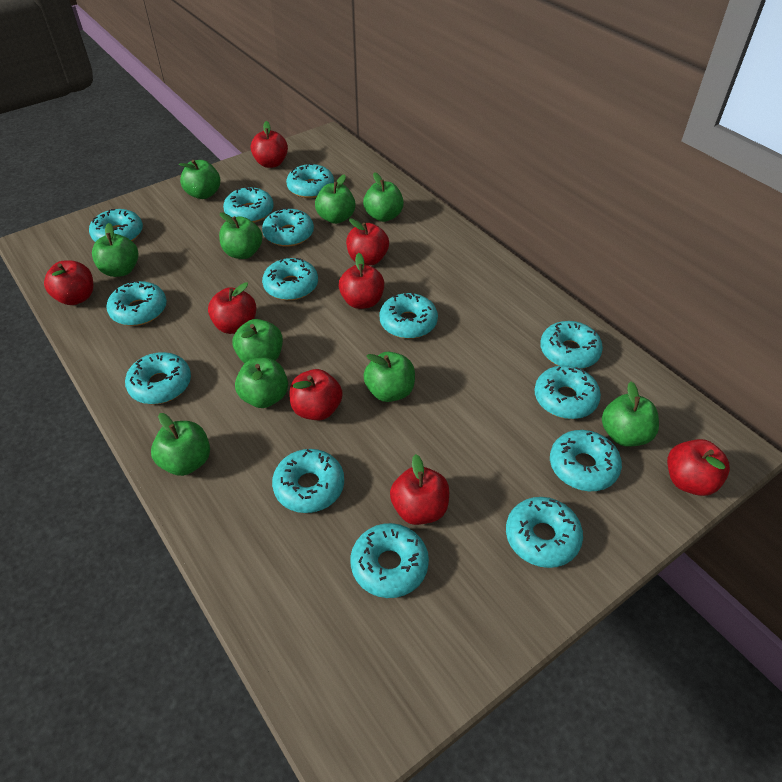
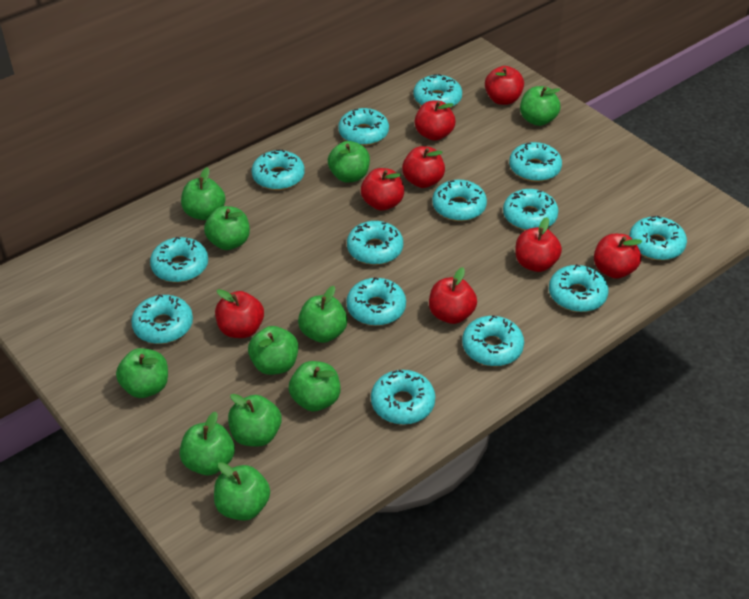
green apple: [92,223,139,277] [151,413,210,476] [179,160,220,199] [219,212,263,259] [233,319,283,363] [235,358,288,408] [315,174,356,224] [363,172,404,222] [363,352,415,402] [602,382,659,447] = 10 -> [116,348,168,398] [180,412,235,475] [181,167,225,220] [204,206,250,250] [214,462,270,521] [228,394,281,447] [248,326,298,375] [289,361,340,411] [298,286,347,343] [328,141,370,183] [520,86,560,126] = 11

